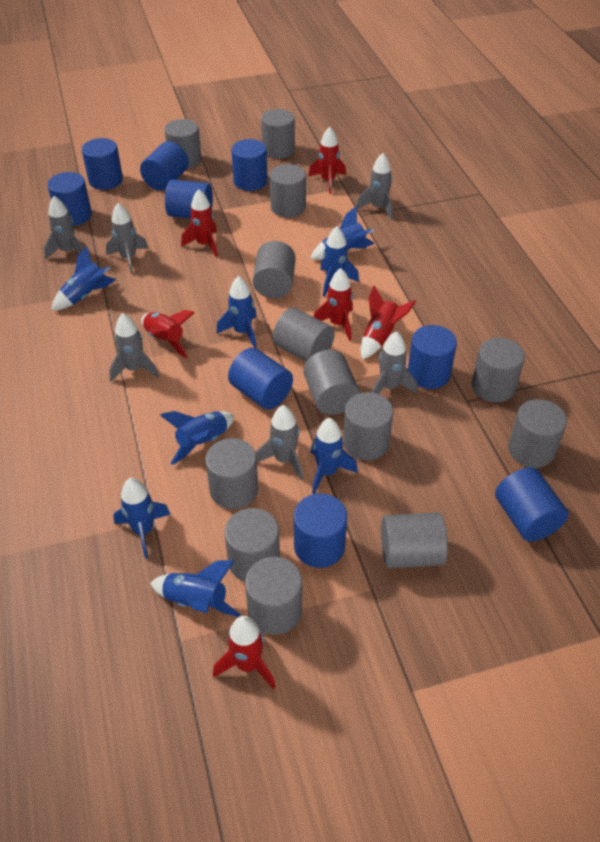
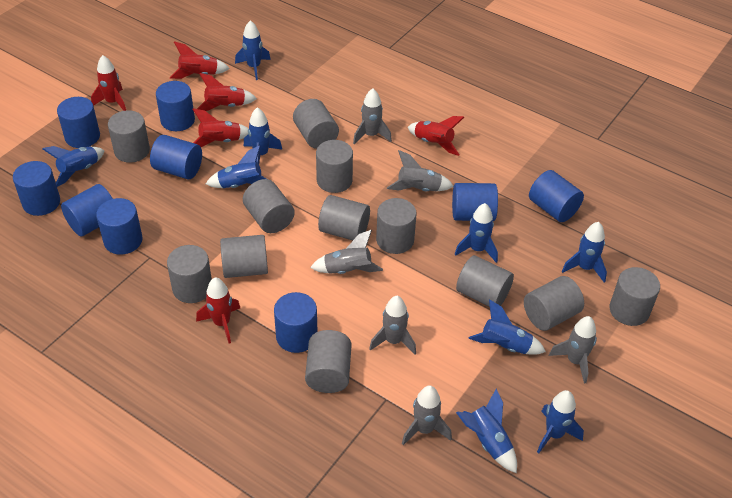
blue rocket: [52,246,116,310] [113,478,171,558] [150,560,241,617] [160,411,234,465] [216,276,257,348] [310,206,375,260] [311,418,358,494] [320,226,359,297] = 8 -> [42,146,105,187] [206,146,267,188] [235,20,271,80] [244,107,282,164] [455,203,498,263] [456,389,517,473] [468,299,546,355] [537,390,584,453] [562,222,607,283] = 9
grey cylinder: [164,119,202,169] [205,438,258,509] [225,508,280,582] [245,557,302,635] [253,241,296,298] [261,109,295,159] [270,164,306,218] [273,307,335,361] [303,350,360,415] [343,392,393,460] [381,512,448,569] [472,338,525,402] [508,399,567,468] = 13 -> [108,110,150,163] [167,245,212,303] [220,235,268,278] [243,179,295,233] [293,99,339,149] [305,330,352,393] [316,140,353,193] [318,195,370,240] [376,198,417,254] [456,255,514,307] [524,276,584,331] [609,267,660,326] = 12

